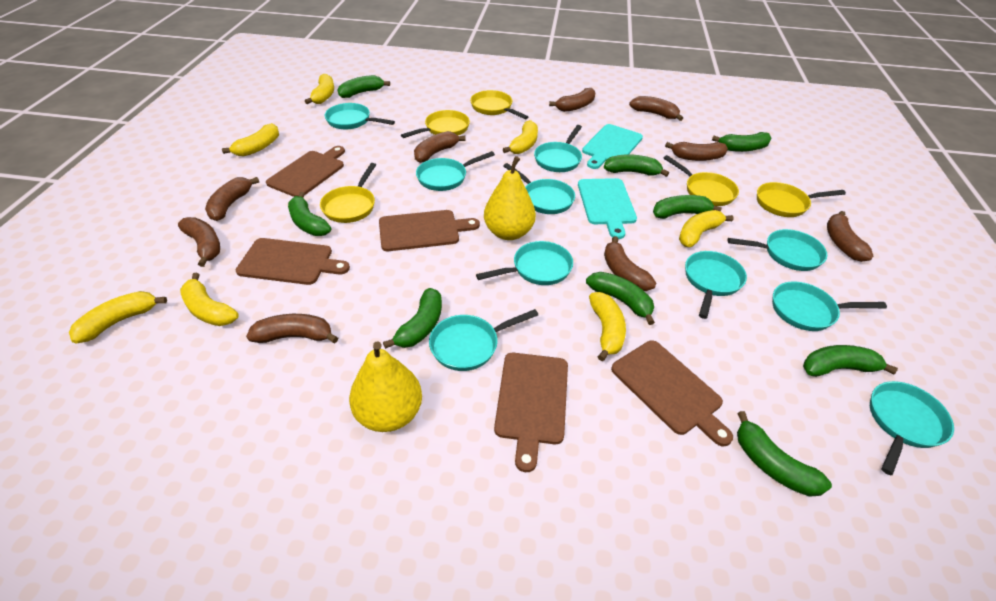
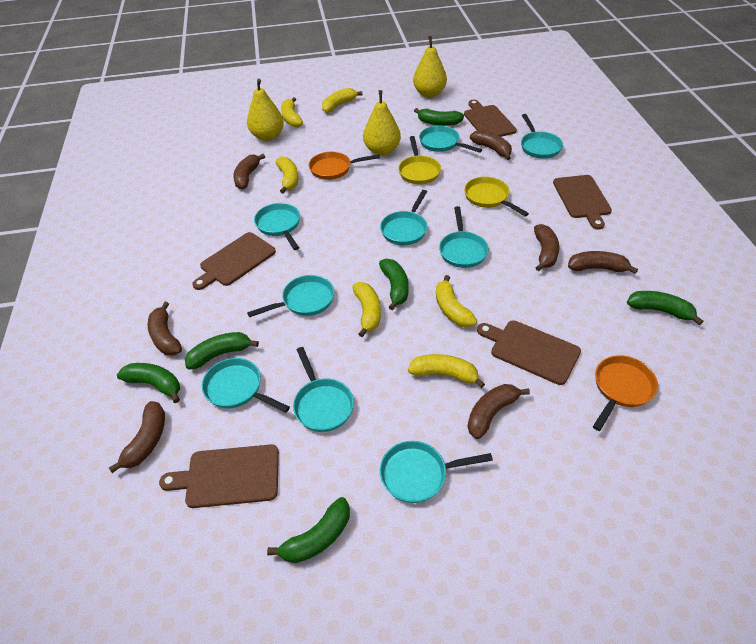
brown banana: [178,217,220,267] [205,177,259,221] [246,314,338,343] [414,131,466,163] [549,88,595,112] [604,236,656,291] [629,96,683,121] [665,142,728,161] [827,211,873,262] = 9 -> [109,401,165,473] [147,301,182,356] [233,154,265,189] [467,384,530,439] [470,130,512,160] [534,224,559,271] [568,251,638,274] = 7
green banana: [288,192,331,236] [337,75,390,98] [383,288,442,349] [586,272,655,325] [604,154,669,177] [653,195,722,219] [712,132,772,152] [737,411,832,497] [803,345,898,377] = 9 -> [117,363,180,403] [185,332,259,370] [267,497,350,563] [379,259,409,310] [414,108,464,126] [627,291,703,325] = 6
orange pan: none = 0 -> [309,151,380,180] [593,355,658,431] = 2
turquoise cutting board: [578,178,637,239] [582,124,643,169] = 2 -> none = 0
turquoise pan: [325,103,395,130] [416,151,495,191] [429,309,538,371] [476,241,573,285] [503,163,575,214] [534,125,582,172] [685,251,747,319] [728,229,827,271] [772,282,887,331] [870,381,954,475] = 10 -> [202,358,290,413] [247,275,334,317] [254,203,300,250] [293,347,354,432] [380,190,427,245] [380,441,493,503] [419,126,482,153] [439,206,489,268] [521,114,563,159] = 9
yellow banana: [69,291,167,344] [180,273,239,326] [222,123,279,157] [305,74,334,104] [503,120,538,154] [589,292,626,361] [679,210,734,247] = 7 -> [276,156,298,194] [281,97,303,127] [322,88,363,113] [353,282,381,337] [408,354,485,388] [436,275,477,327] = 6
yellow pan: [320,163,376,223] [401,110,470,138] [470,90,528,119] [664,155,739,206] [757,182,846,217] = 5 -> [398,136,441,184] [464,176,529,216] = 2
yellow pear: [349,342,422,432] [484,156,536,240] = 2 -> [247,79,284,141] [363,90,401,156] [413,36,447,97] = 3

